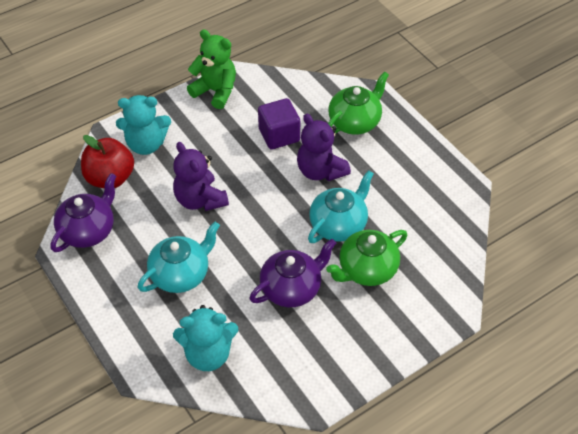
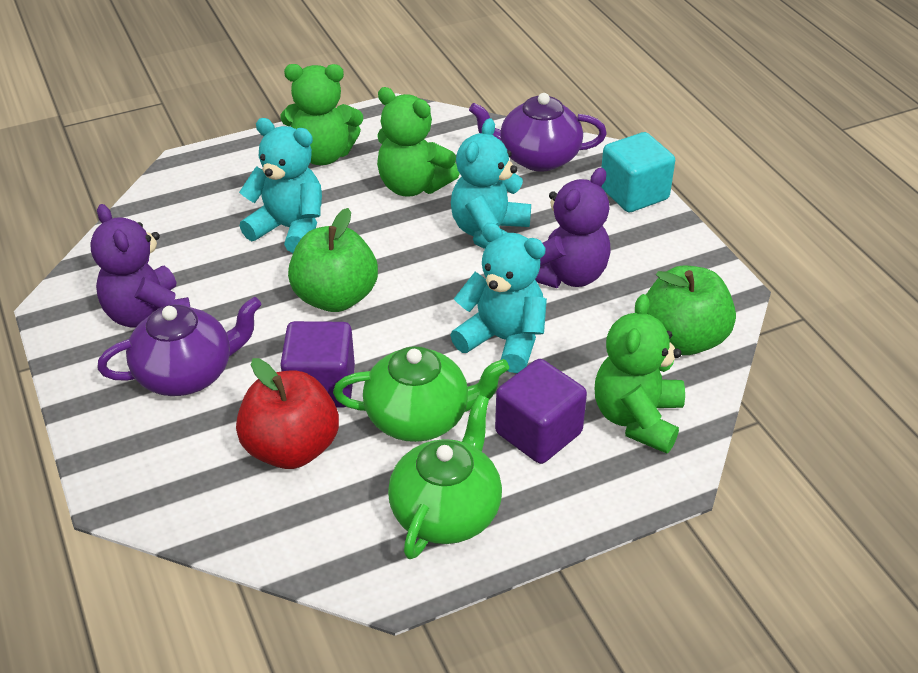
green apple: none = 0 -> [288,208,378,312] [646,266,736,355] = 2
green teddy bear: [187,29,236,109] = 1 -> [280,64,363,165] [377,87,460,197] [595,294,685,453] = 3
purple cube: [258,98,300,149] = 1 -> [280,321,355,408] [495,359,587,464] = 2
turquoise cube: none = 0 -> [601,132,675,212] = 1
turquoise teapot: [138,222,220,293] [308,170,374,243] = 2 -> none = 0
turquoise teddy bear: [116,95,171,155] [173,305,238,371] = 2 -> [239,118,322,253] [450,223,547,373] [451,118,531,249] = 3

